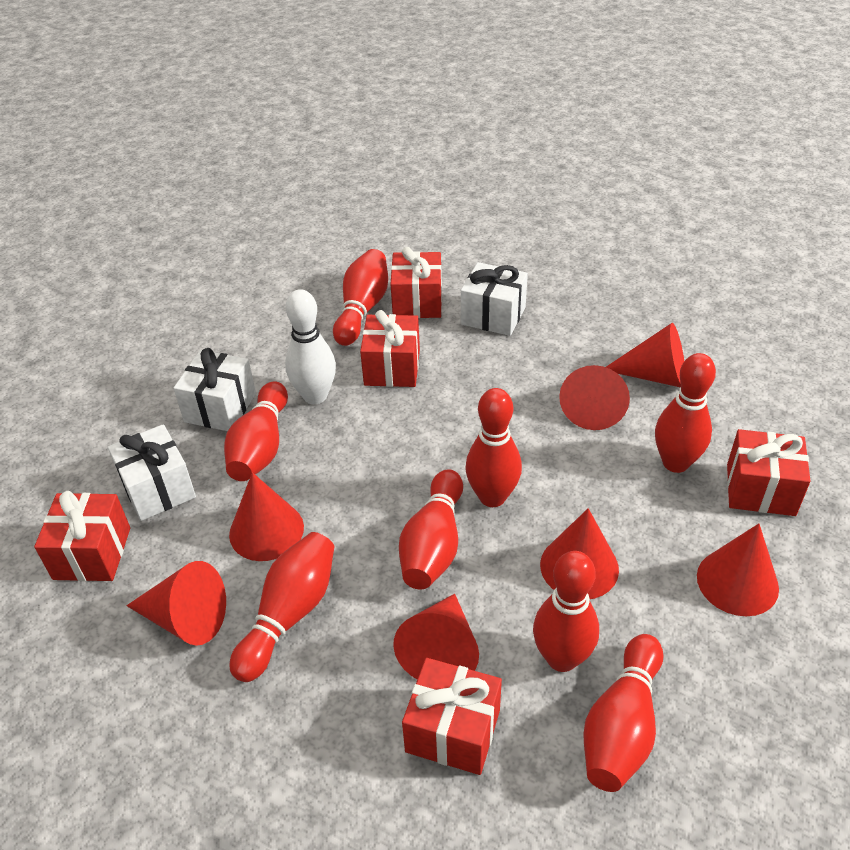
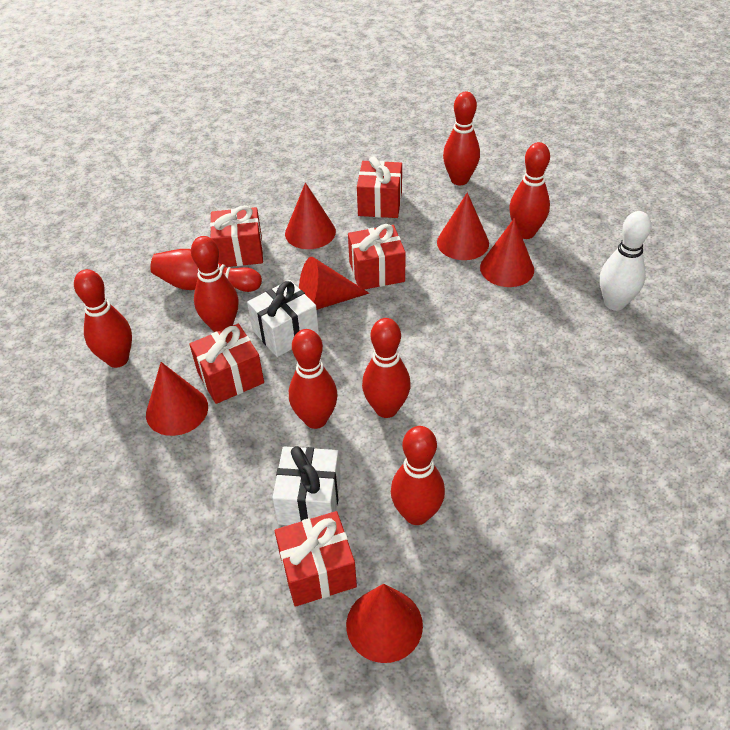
red cone: [126,561,226,646] [229,472,304,561] [393,594,479,679] [540,508,619,599] [559,365,630,430] [606,323,684,387] [697,524,779,616] = 7 -> [146,362,208,436] [285,182,336,249] [299,257,369,310] [346,584,423,663] [437,192,489,260] [480,218,534,287] = 6
white gift: [108,424,196,521] [173,348,256,431] [461,262,528,336] = 3 -> [247,280,319,357] [272,446,341,525] = 2

